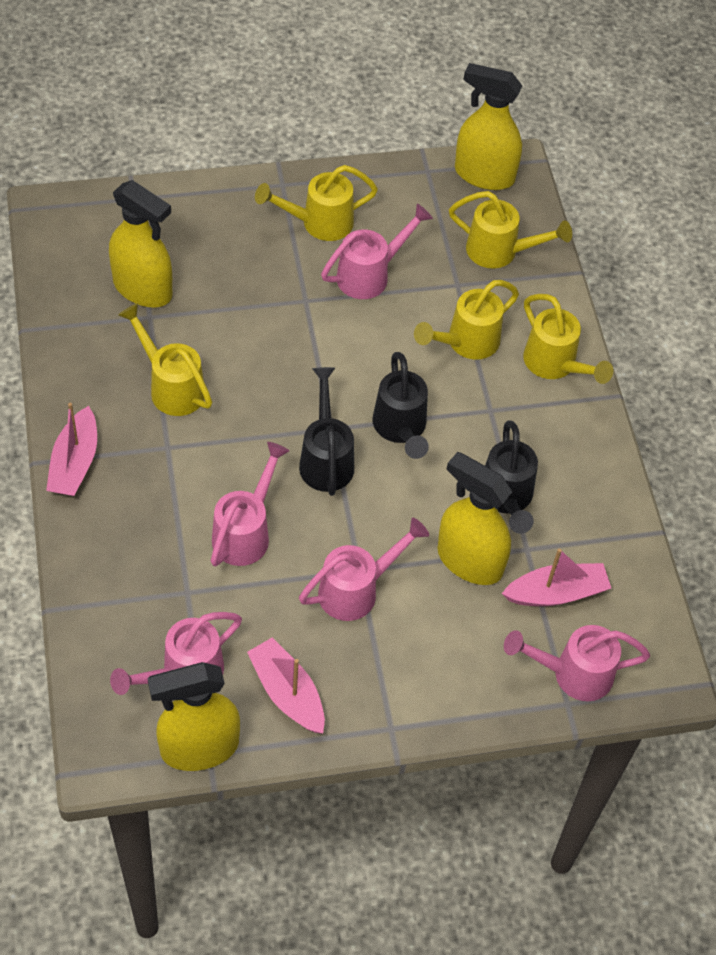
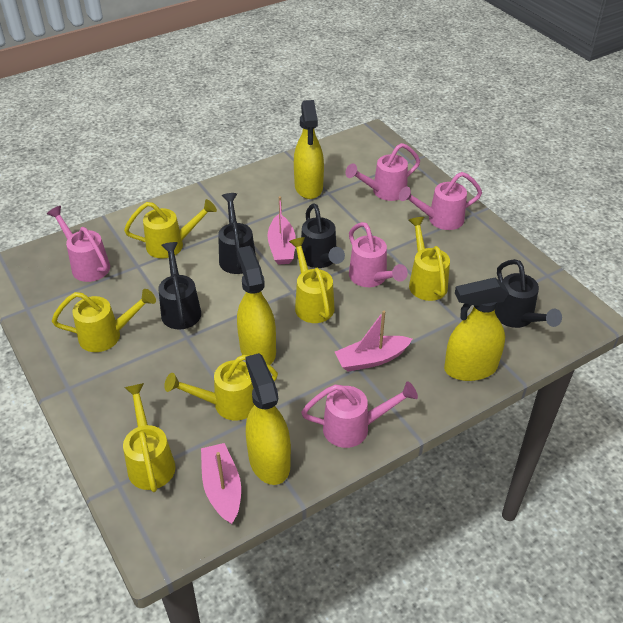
black watering can: [299,367,354,496] [372,352,429,459] [485,420,538,534] = 3 -> [158,242,201,329] [218,193,256,274] [301,203,345,268] [495,259,562,328] = 4
yellow watering can: [118,303,212,416] [255,165,378,241] [414,280,519,360] [449,191,572,268] [523,294,613,384] = 5 -> [52,289,156,352] [123,383,176,492] [124,199,217,259] [164,355,278,421] [289,237,335,323] [409,217,450,301] = 6

